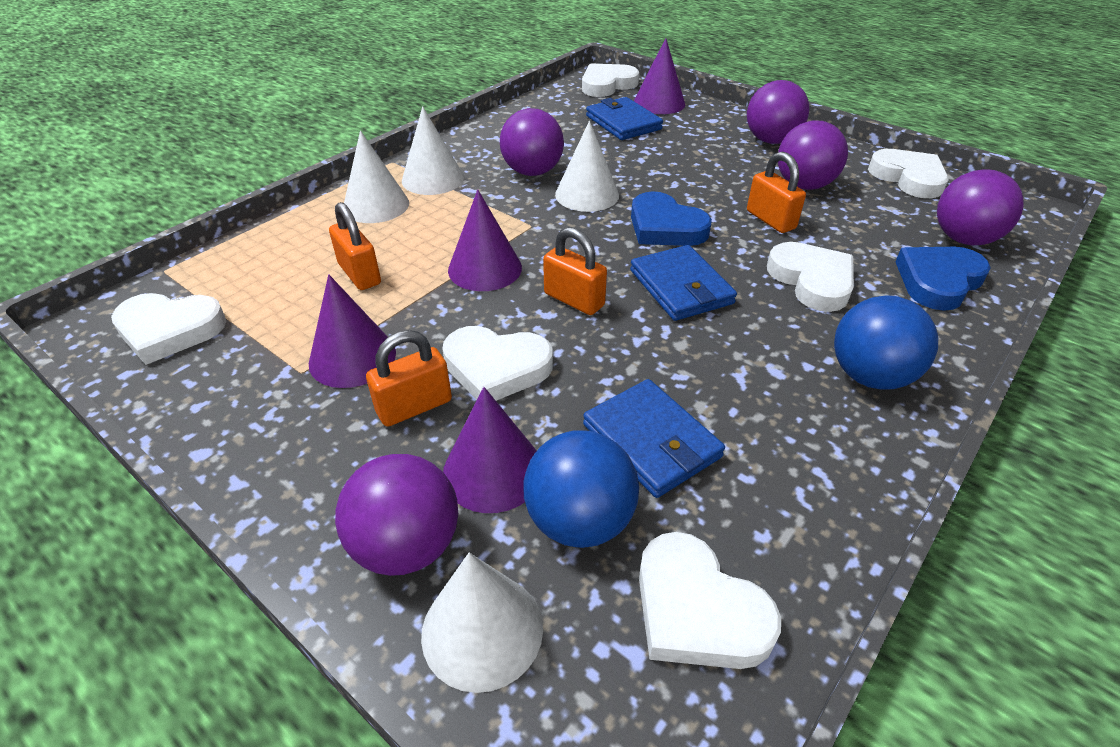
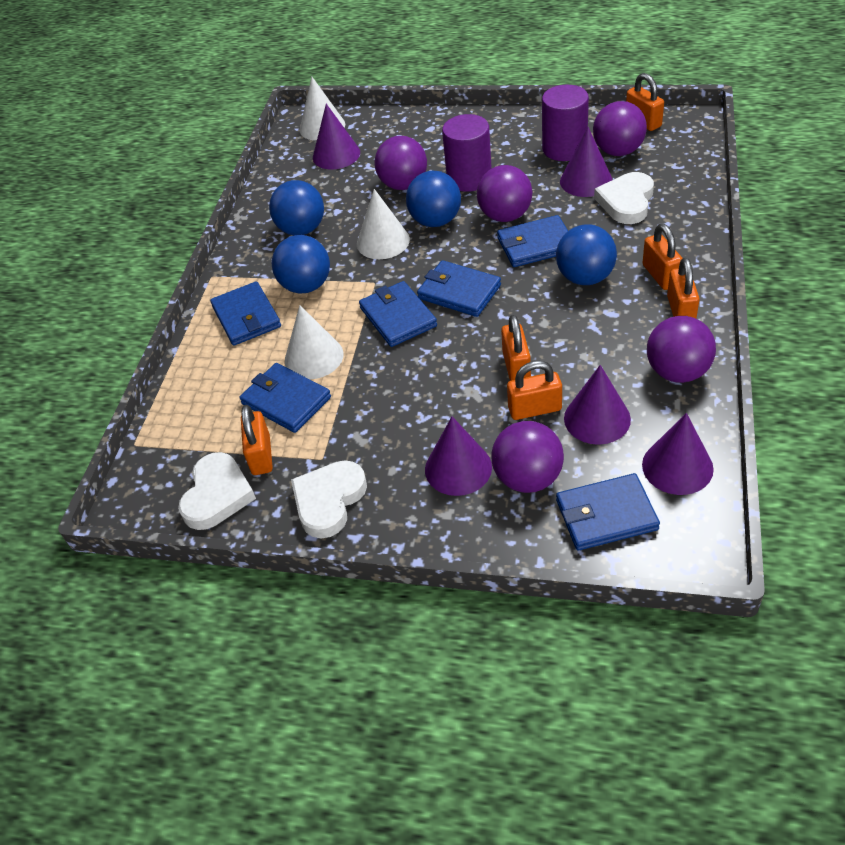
blue ball: [523,430,639,548] [834,295,938,390] = 2 -> [269,180,324,235] [272,235,330,294] [406,171,461,227] [556,224,617,285] = 4
blue heart: [631,191,712,246] [896,247,991,311] = 2 -> none = 0
blue wallet: [583,379,725,498] [586,97,663,140] [630,245,737,321] = 3 -> [210,281,281,346] [239,363,331,433] [359,281,437,347] [417,260,501,317] [497,215,568,267] [556,473,660,551] = 6
orange padlock: [329,202,381,290] [366,330,452,427] [543,227,607,315] [747,152,806,233] = 4 -> [241,405,273,475] [501,315,531,381] [507,361,562,420] [626,73,664,131] [642,224,682,290] [667,257,700,318] = 6
purple cone: [309,274,396,388] [443,387,536,513] [448,190,522,291] [634,38,685,114] = 4 -> [313,104,360,169] [425,416,492,496] [560,127,612,197] [564,365,631,445] [642,413,714,495] = 5
purple cylinder: none = 0 -> [442,114,492,192] [542,85,589,161] = 2
white cone: [344,131,409,223] [402,106,464,195] [421,553,543,693] [555,121,619,212] = 4 -> [285,305,344,379] [299,77,345,141] [357,189,410,259] = 3
white heart: [111,293,226,365] [442,326,553,401] [582,64,639,97] [639,532,781,669] [767,242,854,312] [868,149,949,198] = 6 -> [178,452,256,530] [291,460,367,538] [594,172,654,224] = 3

